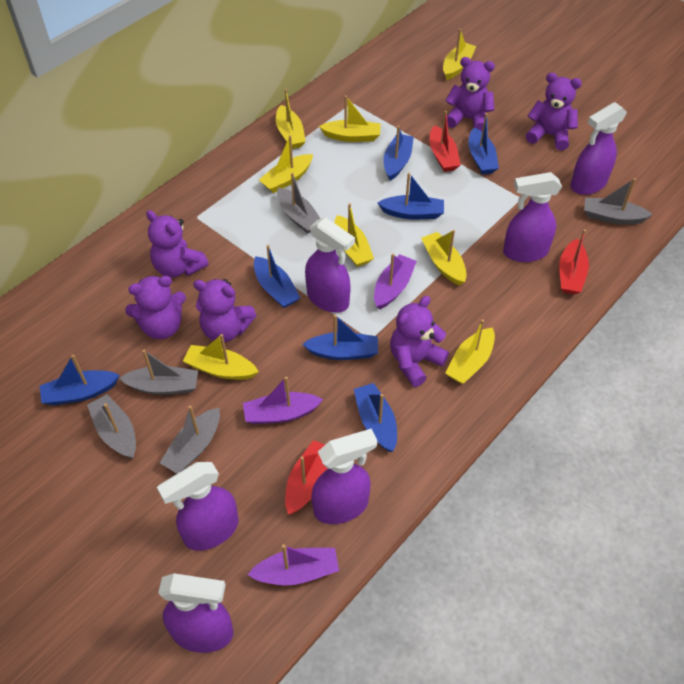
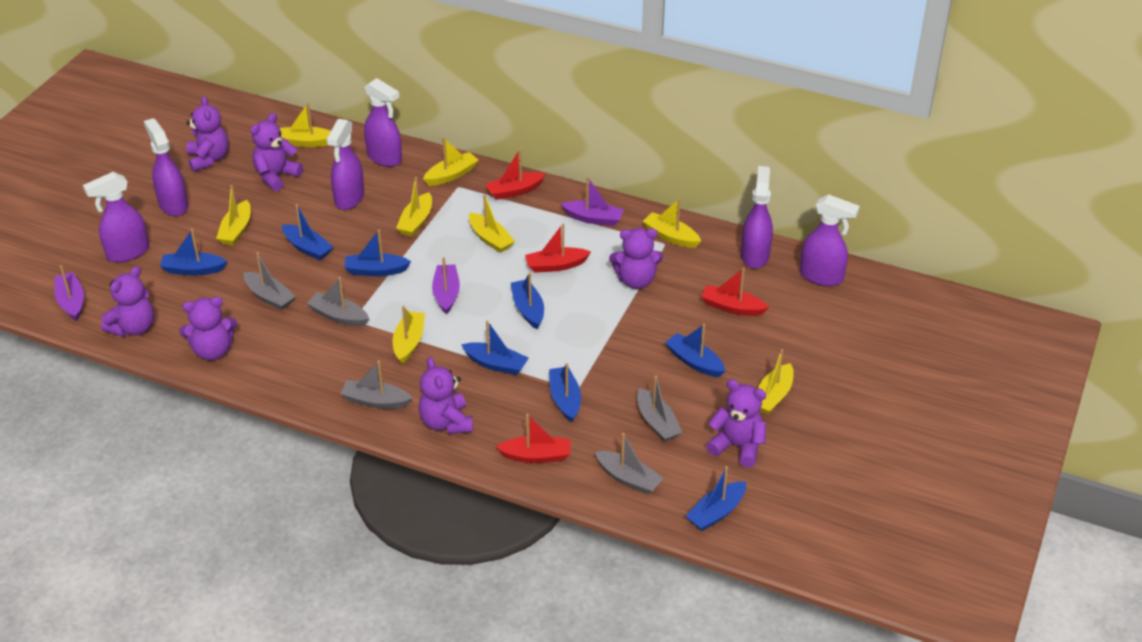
blue boat: [40,354,120,405] [254,245,300,308] [302,315,378,360] [354,383,397,452] [378,173,444,219] [384,126,414,181] [469,113,499,174] = 7 -> [160,229,227,275] [282,204,333,260] [344,229,411,276] [462,320,528,375] [511,273,544,329] [549,363,581,422] [665,324,725,377] [686,466,746,531] = 8
purple teddy bear: [125,276,186,339] [146,210,209,277] [193,279,256,342] [390,296,449,387] [445,57,495,131] [526,73,582,150] = 6 -> [101,266,154,337] [179,297,237,361] [186,96,229,172] [250,113,303,191] [419,357,473,434] [609,228,663,289] [706,379,766,468] = 7
red boat: [285,440,327,515] [429,111,461,172] [559,229,589,294] = 3 -> [485,149,546,200] [496,414,570,463] [525,223,591,273] [701,268,769,316] = 4

